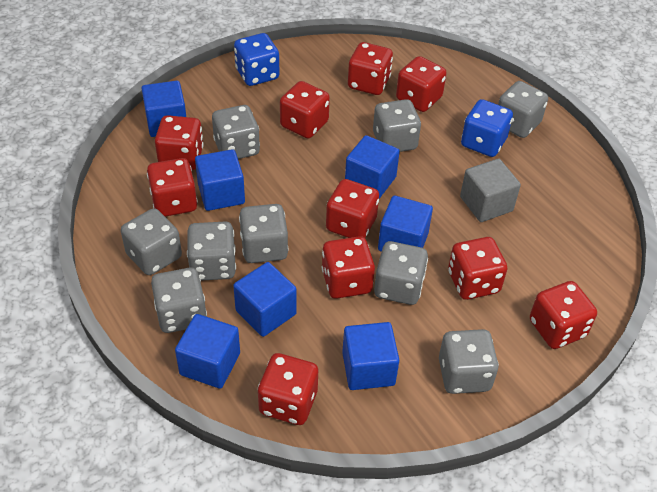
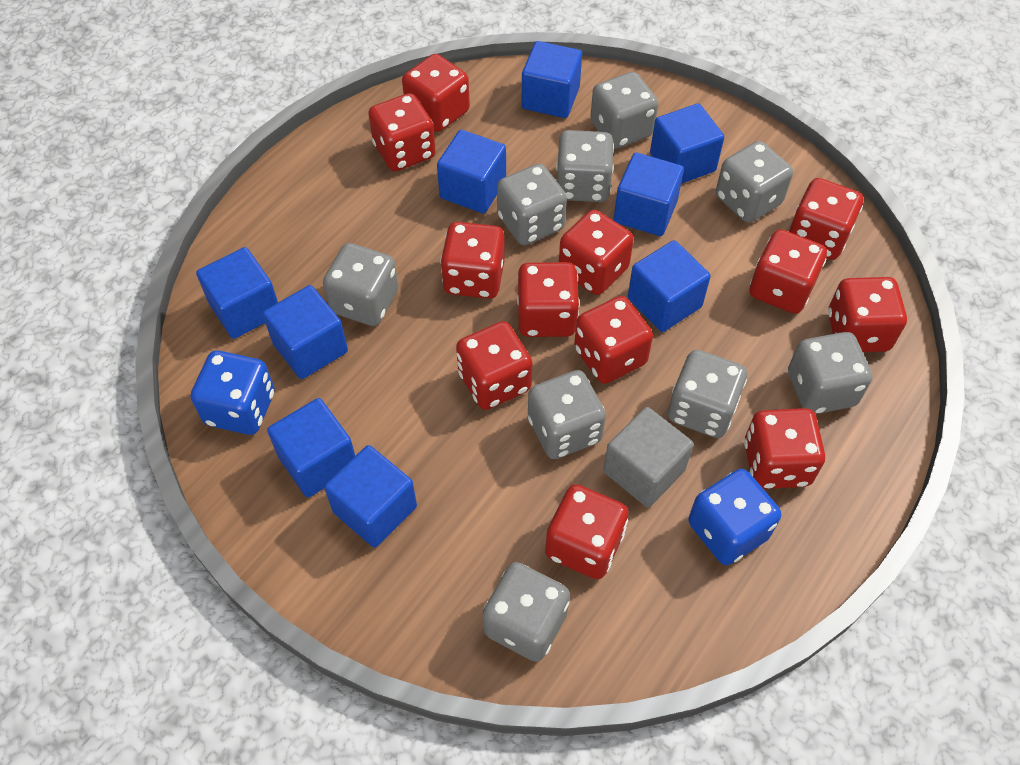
blue cube: [141,81,186,137] [175,314,240,389] [195,149,245,211] [233,262,297,337] [342,322,399,390] [345,135,400,199] [378,196,433,252] = 7 -> [196,247,278,339] [262,285,348,379] [267,398,355,497] [324,445,417,548] [437,130,506,213] [521,41,582,118] [614,153,684,236] [628,240,711,332] [650,103,724,184] = 9
red dice: [147,158,198,217] [155,115,204,170] [258,353,318,425] [280,81,330,138] [322,236,375,299] [326,179,379,238] [348,42,393,95] [396,56,447,112] [448,237,507,300] [530,281,597,349] = 10 -> [368,93,436,171] [402,54,470,132] [440,222,505,299] [456,321,533,410] [517,262,580,337] [545,484,629,579] [559,210,634,295] [574,296,653,384] [744,408,825,489] [749,229,827,314] [789,178,864,260] [828,277,907,352] = 12

